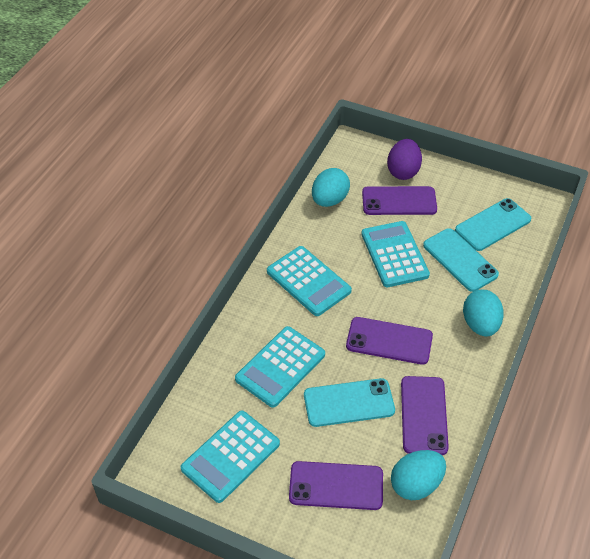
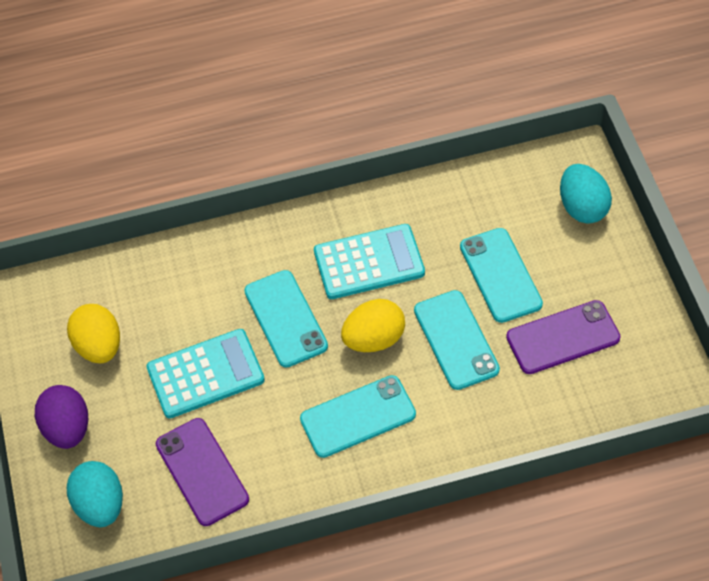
purple phone: [289,461,383,510] [346,317,433,365] [362,186,437,215] [401,376,449,455] = 4 -> [156,418,249,526] [506,300,620,374] = 2
turquoise calculator: [181,410,280,503] [235,326,325,408] [267,246,352,316] [361,221,430,287] = 4 -> [146,329,265,418] [314,224,425,299] = 2
turquoise egg: [312,168,350,207] [391,450,446,500] [463,290,504,336] = 3 -> [67,461,123,527] [560,164,612,224] = 2
turquoise phone: [304,378,395,427] [423,228,499,292] [455,198,531,251] = 3 -> [244,270,328,368] [300,375,416,458] [414,290,500,390] [460,228,543,323] = 4
yellow egg: none = 0 -> [67,304,120,363] [341,299,405,352] = 2

